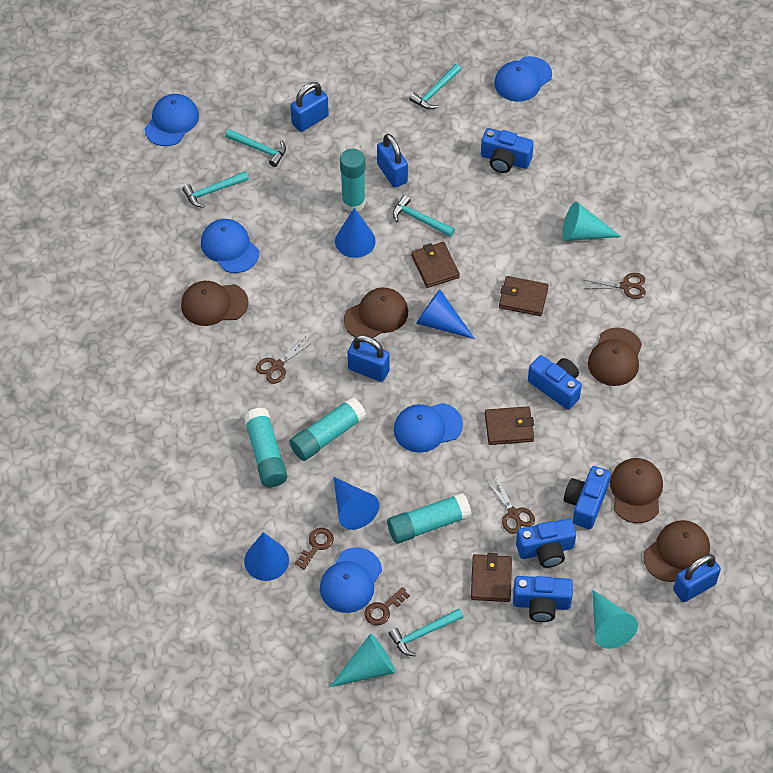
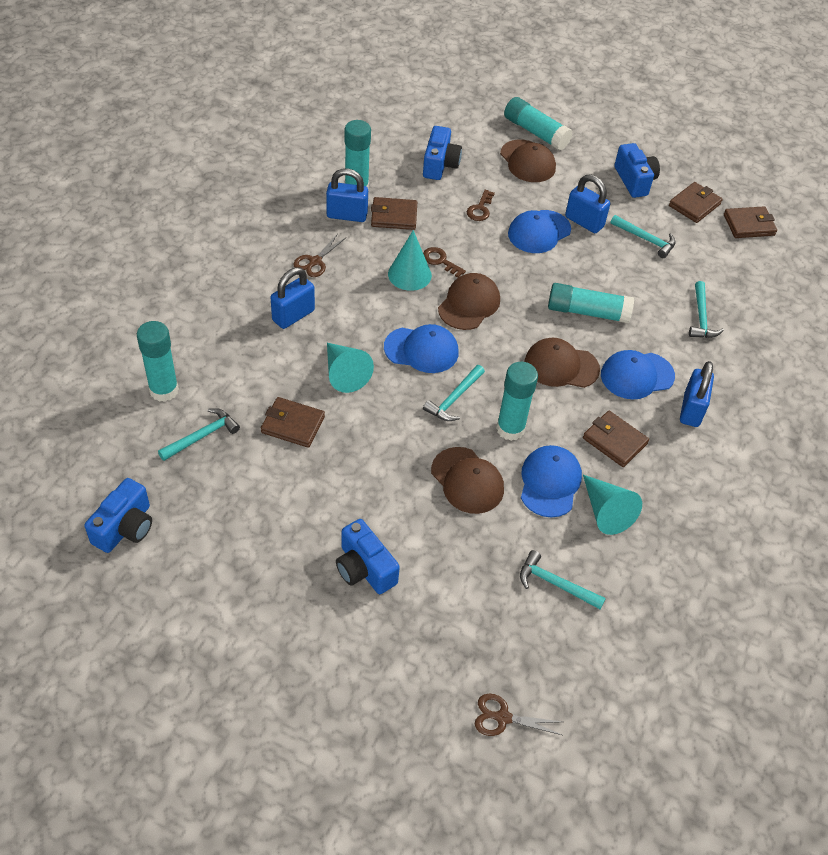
blue camera: [481,128,534,173] [513,576,573,622] [516,519,576,568] [528,355,582,410] [564,466,611,529] = 5 -> [84,478,152,553] [336,519,400,594] [423,126,462,180] [614,143,660,198] = 4
blue cap: [145,94,199,146] [201,219,259,273] [320,547,382,613] [394,403,463,453] [494,56,552,102] = 5 -> [384,324,458,373] [508,210,571,253] [521,445,582,517] [601,350,675,399] = 4
blue cone: [244,532,289,581] [334,477,379,530] [335,208,376,258] [416,289,475,339] = 4 -> none = 0
brown cap: [181,281,249,326] [344,287,408,338] [588,328,642,386] [610,458,663,523] [643,520,710,582] = 5 -> [431,447,504,514] [438,273,500,330] [500,140,556,182] [525,338,600,388] = 4
brown scissors: [256,338,313,384] [486,477,535,534] [584,273,646,299] = 3 -> [293,234,346,277] [475,694,562,736] = 2
brown wallet: [411,242,460,288] [471,553,512,602] [485,406,534,445] [499,276,549,316] = 4 -> [261,397,325,448] [371,197,417,230] [583,411,649,467] [669,182,723,223] [724,206,777,238] = 5
turquoise glue stick: [244,408,287,487] [290,397,367,461] [340,149,366,212] [387,493,472,544] = 4 -> [137,321,179,402] [344,120,371,191] [496,362,538,441] [504,97,572,151] [548,283,634,323] = 5

